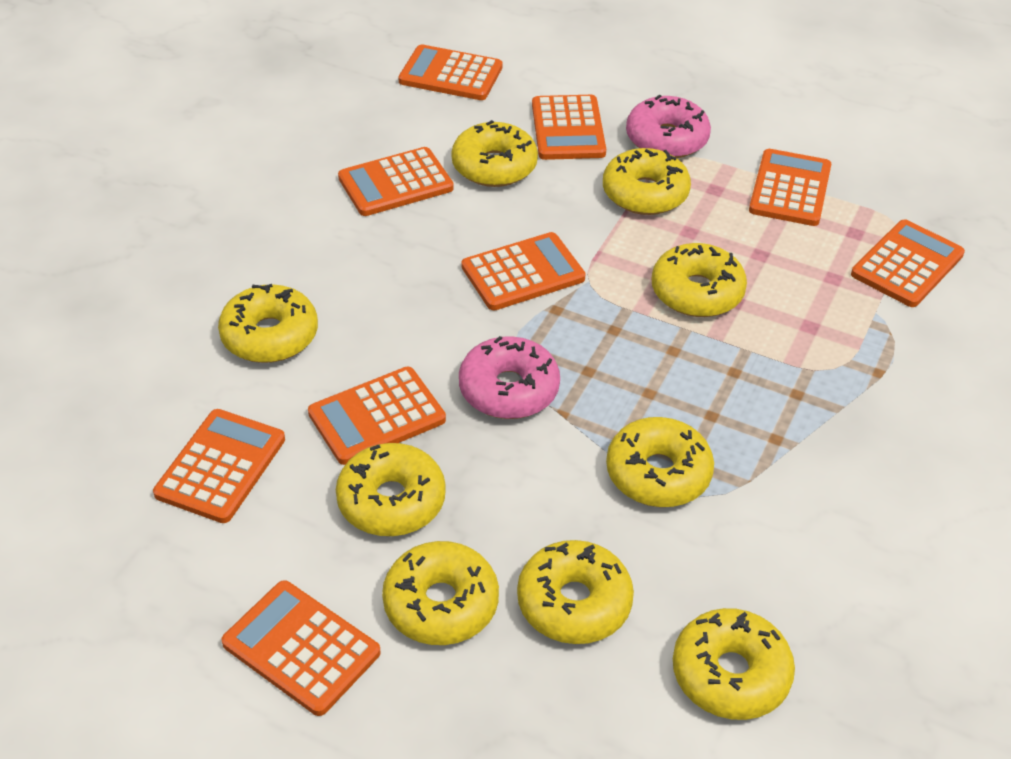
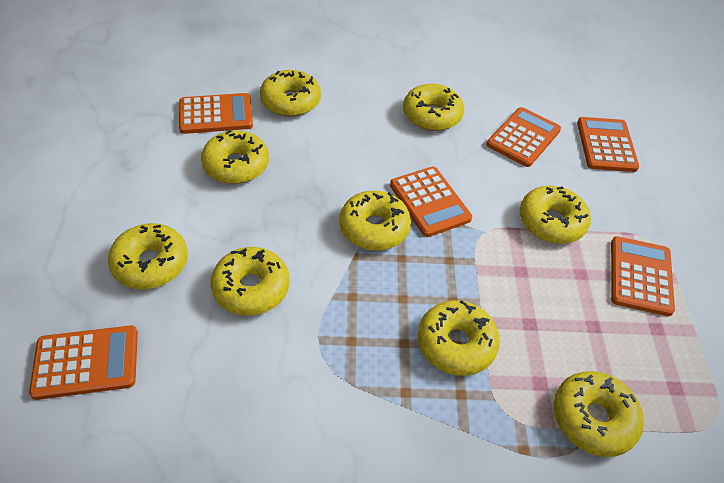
orange calculator: [153,409,285,523] [221,580,381,716] [308,367,446,465] [338,147,454,216] [399,44,503,100] [462,232,586,310] [532,95,606,160] [749,149,831,226] [851,219,965,307] = 9 -> [29,325,138,400] [179,93,253,134] [390,167,472,237] [486,107,561,167] [577,117,639,172] [611,236,675,316] = 6
pink donut: [459,336,560,419] [626,95,711,158] = 2 -> none = 0

